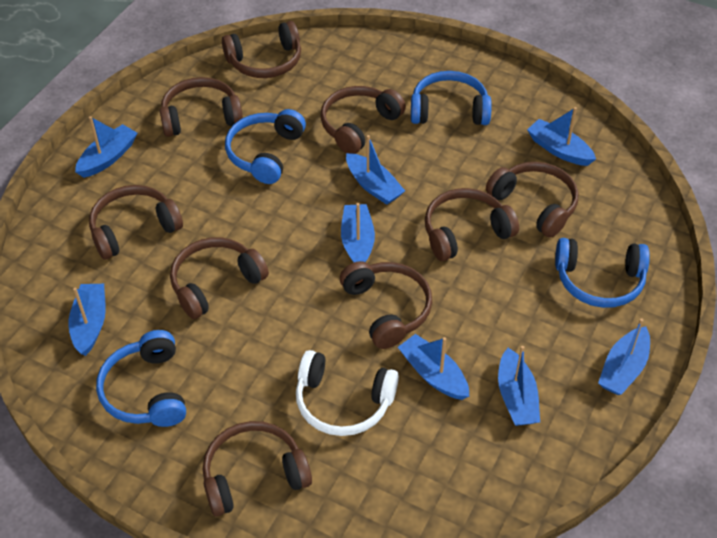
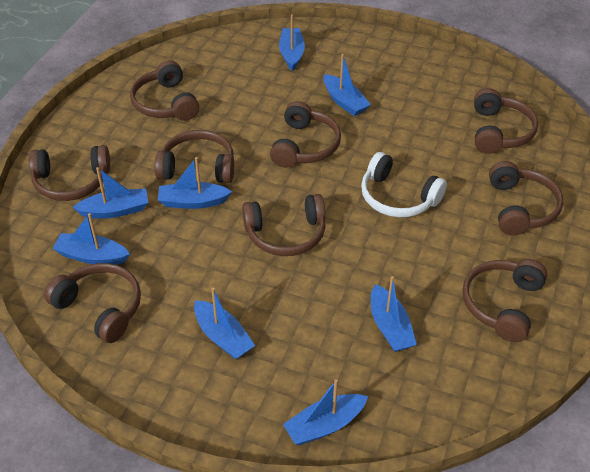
blue headphones: [96,330,186,427] [225,109,306,184] [411,71,492,125] [555,238,650,308] = 4 -> none = 0

